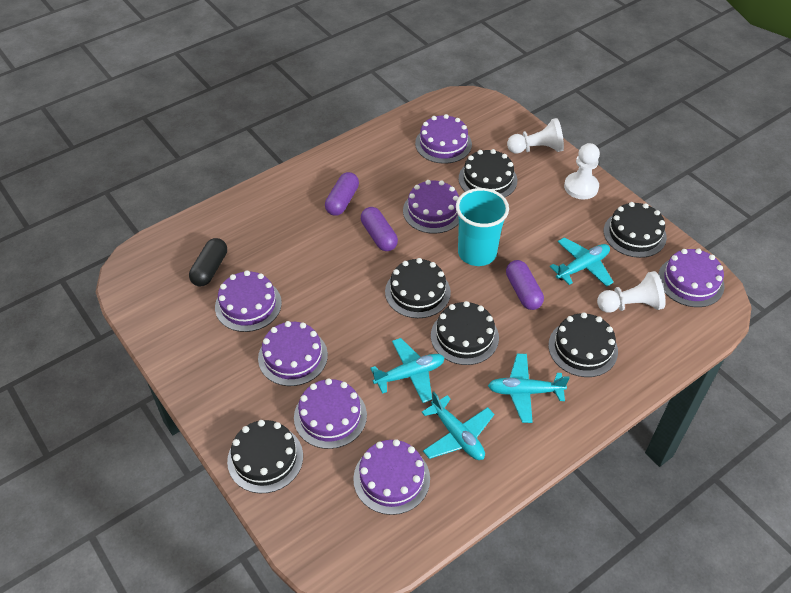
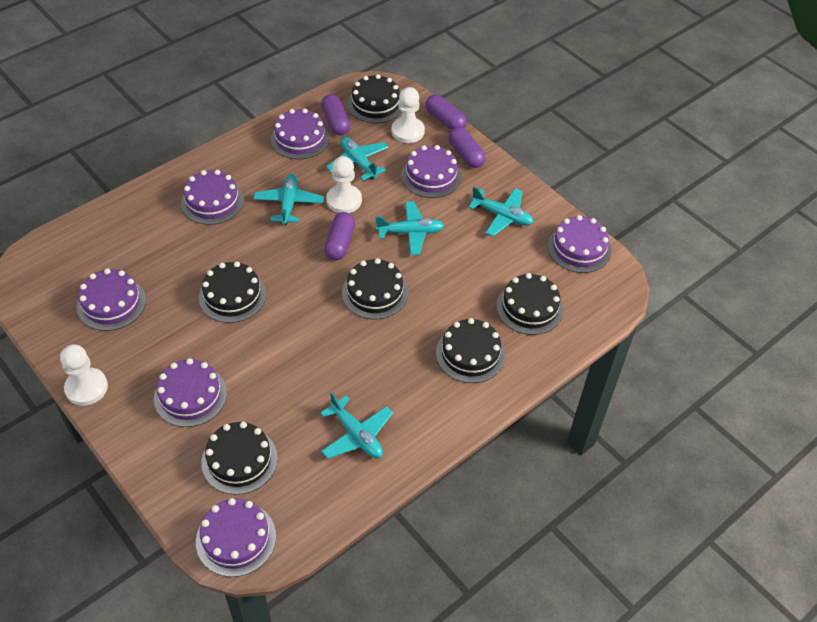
black capsule: [189,238,227,287] = 1 -> none = 0
purple capsule: [325,172,359,216] [361,207,398,251] [506,260,544,310] = 3 -> [321,94,350,135] [324,212,355,260] [426,95,467,130] [449,127,485,168] = 4
turquoise cup: [456,188,509,266] = 1 -> none = 0
turquoise plane: [370,338,445,403] [422,392,494,460] [488,354,569,423] [550,237,614,287] = 4 -> [253,174,324,225] [320,392,393,459] [327,137,389,180] [375,201,444,255] [468,186,534,236] = 5

